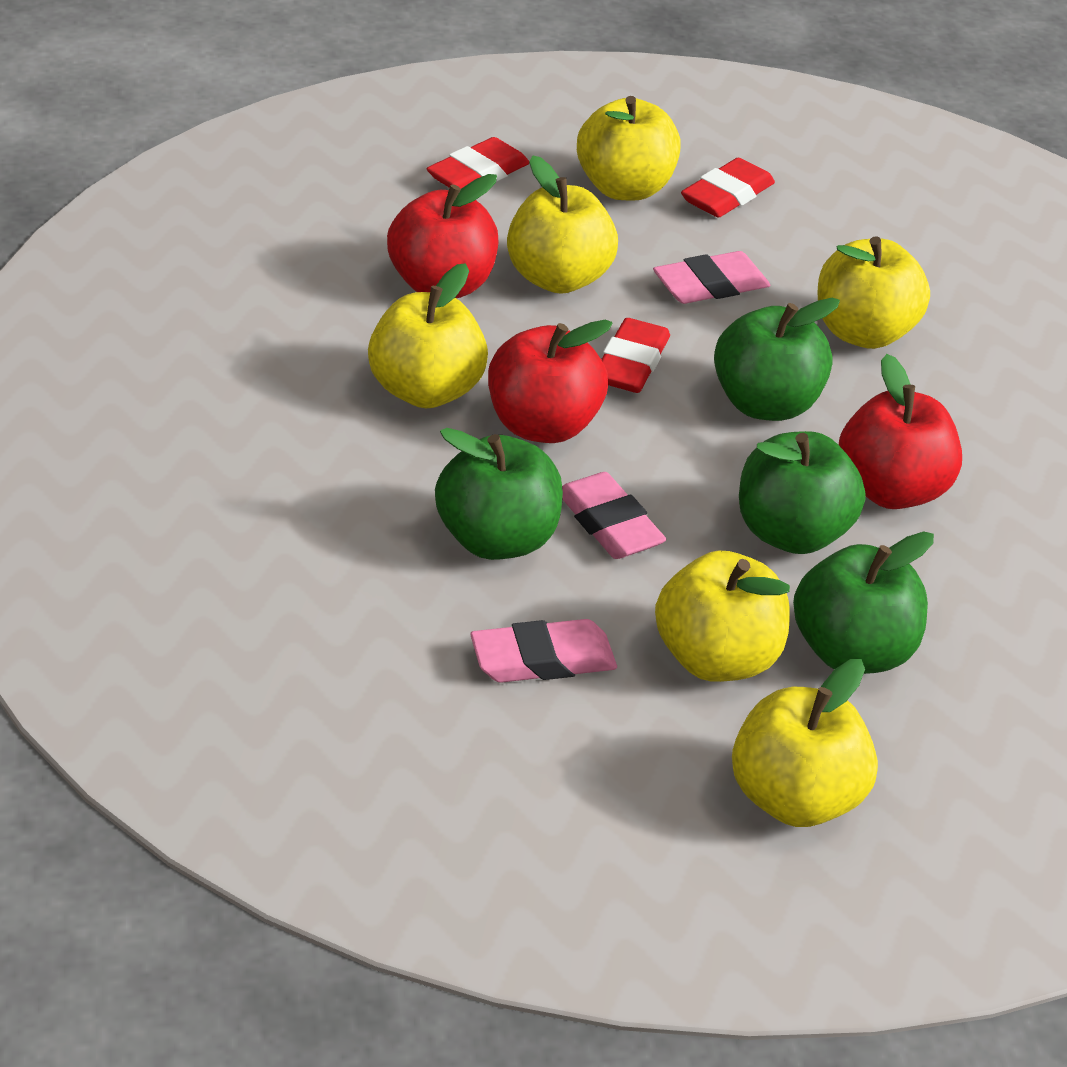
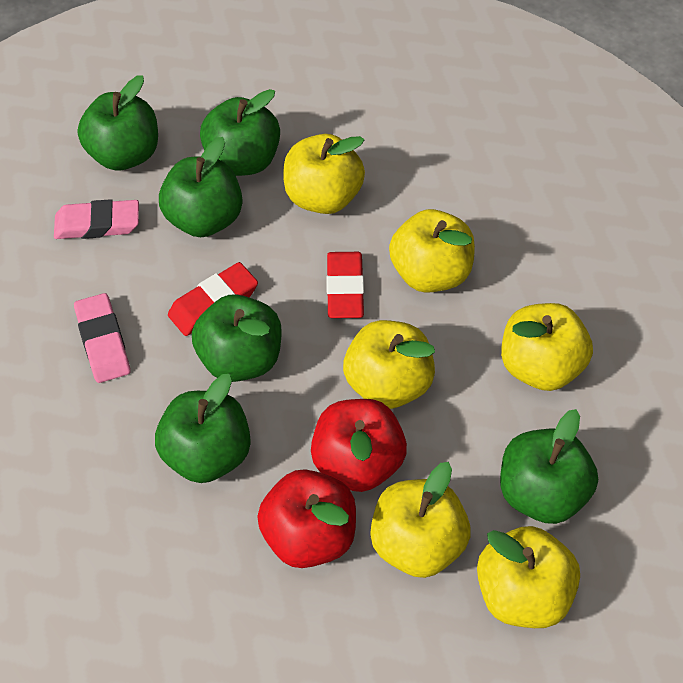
green apple: [435,428,563,560] [714,298,840,421] [739,431,866,554] [793,531,934,674] = 4 -> [77,75,158,170] [155,374,251,483] [159,137,243,237] [192,294,282,382] [200,89,280,176] [500,409,598,524] = 6
pink eraser: [470,619,617,683] [562,472,666,559] [653,251,770,304] = 3 -> [54,199,139,239] [74,293,131,383] = 2
red apple: [387,174,498,298] [488,319,613,443] [839,354,962,509] = 3 -> [257,469,356,568] [311,399,407,492] = 2
red eraser: [426,137,529,189] [601,318,670,393] [681,158,775,217] = 3 -> [168,262,258,336] [326,252,364,318] = 2

